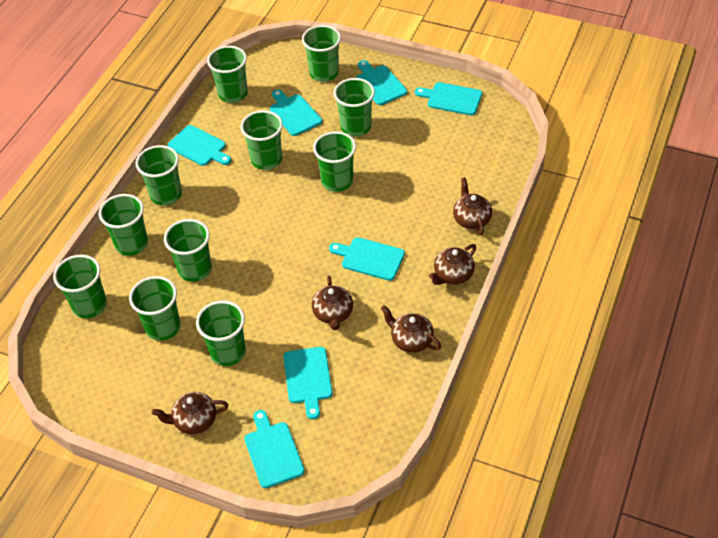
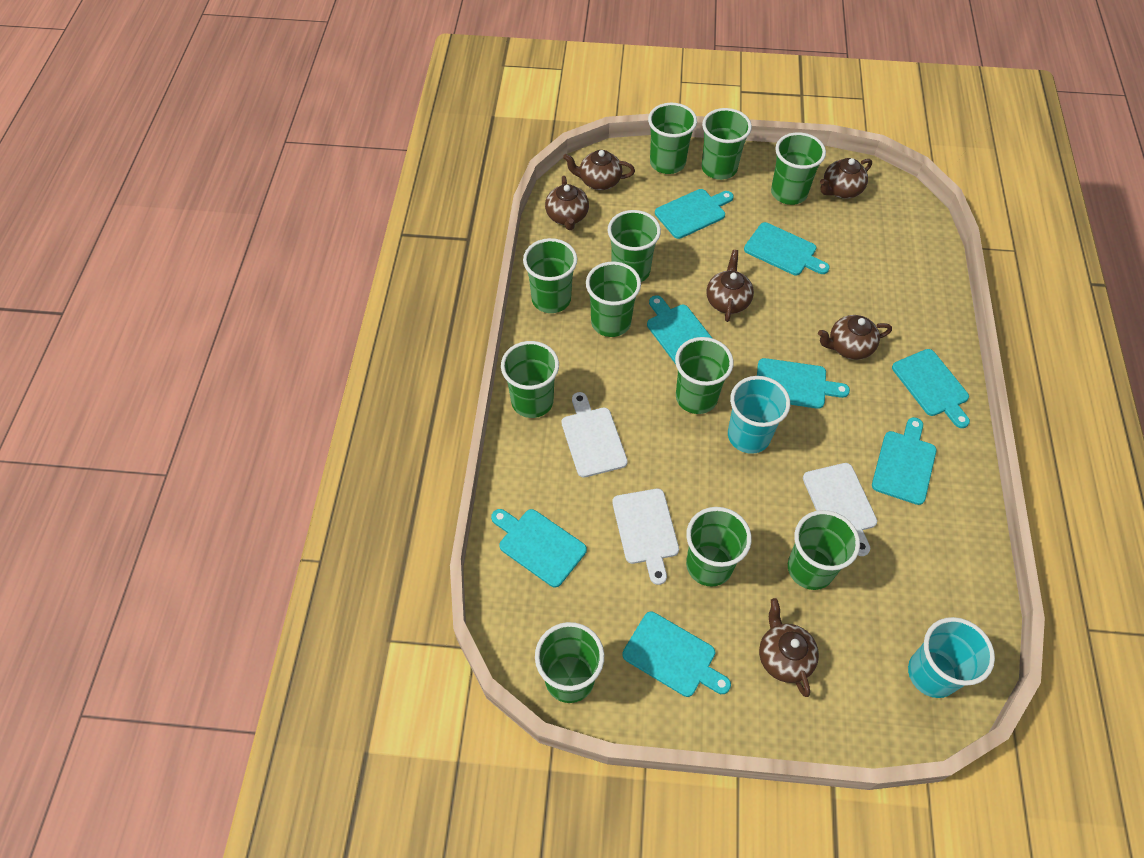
brown teapot: [152,392,228,434] [312,276,353,330] [381,305,441,353] [429,244,476,285] [453,177,492,235] = 5 -> [545,176,589,230] [563,150,635,190] [707,250,754,322] [759,598,819,697] [818,315,892,360] [820,158,872,199] = 6
turquoise cup: none = 0 -> [728,376,790,454] [908,617,995,698] = 2
turquoise cutting board: [168,125,231,166] [245,410,305,488] [270,90,322,136] [283,347,332,419] [329,237,405,281] [356,60,407,105] [415,82,482,115] = 7 -> [491,509,587,587] [622,612,731,697] [647,295,712,364] [655,189,734,239] [744,222,830,275] [757,358,850,409] [872,417,937,505] [892,349,970,428] = 8
white cutting board: none = 0 -> [562,392,628,478] [612,489,679,585] [803,463,877,556] = 3

